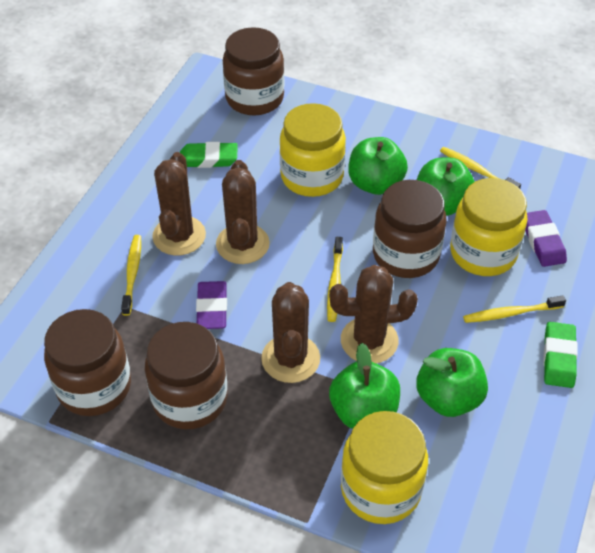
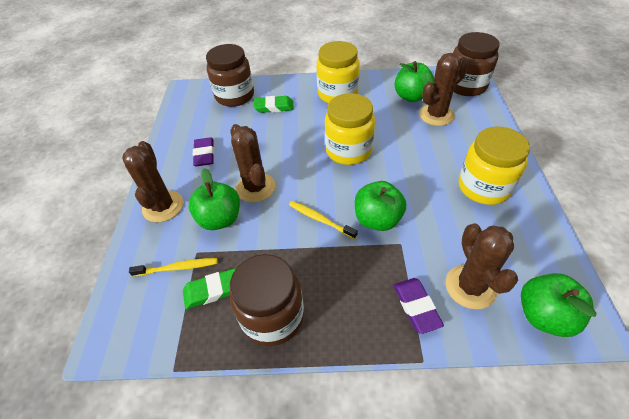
brown jar: [44,309,131,416] [145,322,228,429] [223,27,284,115] [373,180,447,278] = 4 -> [206,44,254,107] [230,254,304,346] [453,32,500,96] = 3
yellow toothbrush: [121,235,141,316] [327,237,343,322] [440,147,521,189] [463,295,566,323] = 4 -> [129,258,218,277] [289,201,358,239] = 2

